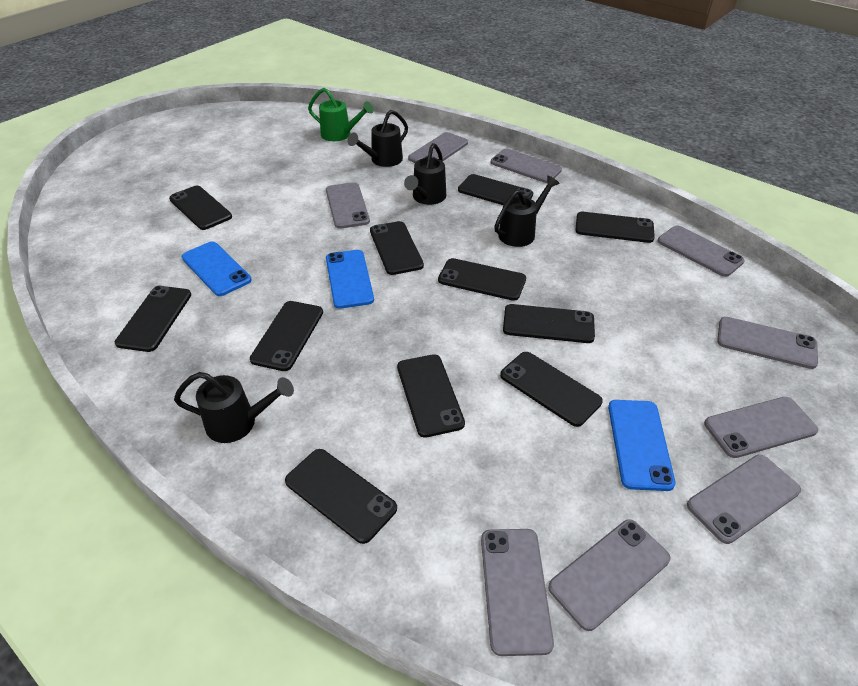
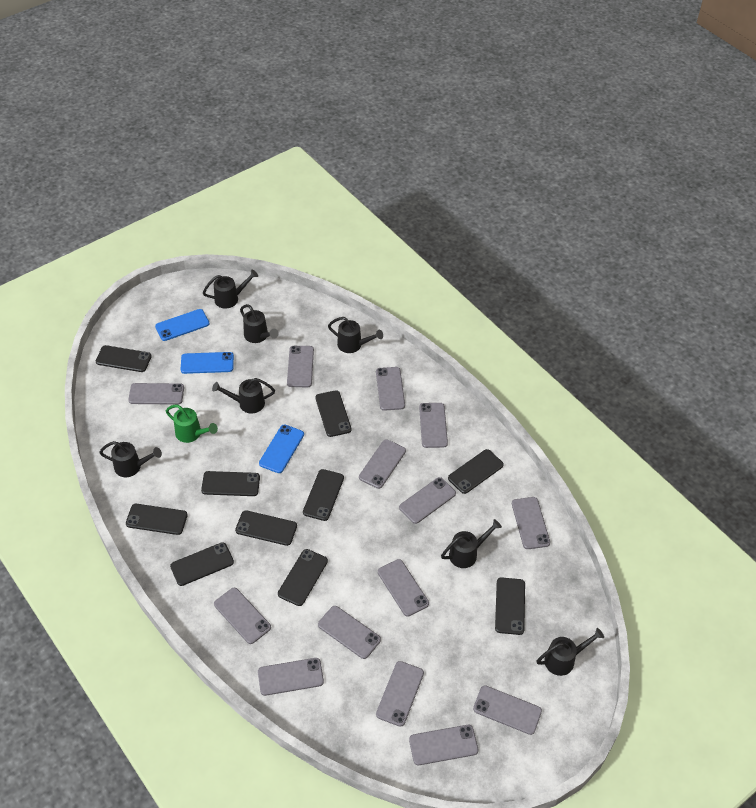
black phone: [115,286,191,352] [169,186,232,230] [250,301,323,371] [285,449,397,544] [370,221,424,275] [397,354,465,438] [438,258,526,301] [458,174,533,205] [500,352,603,427] [503,304,595,343] [575,212,655,243] = 11 -> [96,345,152,372] [126,504,188,535] [170,542,234,586] [201,471,260,496] [235,510,297,546] [278,549,328,606] [303,469,344,521] [315,390,352,437] [448,449,504,494] [495,577,525,635] = 10
black watering can: [174,372,294,443] [347,110,408,167] [404,143,446,205] [494,176,560,247] = 4 -> [99,441,162,477] [203,269,258,309] [212,378,275,414] [240,304,279,343] [328,317,383,353] [441,519,502,568] [537,628,604,676] = 7
grey phone: [326,182,370,229] [408,132,468,163] [481,529,554,656] [491,149,562,183] [548,519,671,631] [658,226,745,277] [687,455,801,544] [704,397,818,458] [717,317,818,369] = 9 -> [128,383,184,405] [214,588,271,644] [258,658,324,696] [287,346,314,387] [318,606,381,659] [359,439,406,489] [376,367,405,411] [376,661,424,727] [378,559,429,617] [399,477,456,524] [409,725,478,765] [419,403,448,448] [473,685,542,735] [512,497,550,549] = 14

